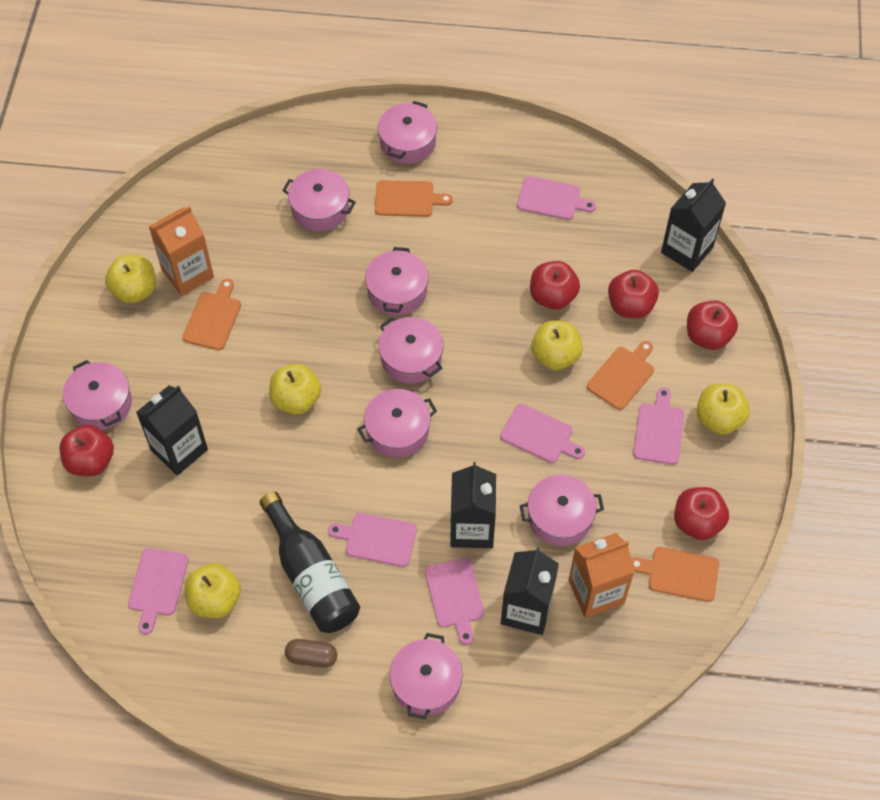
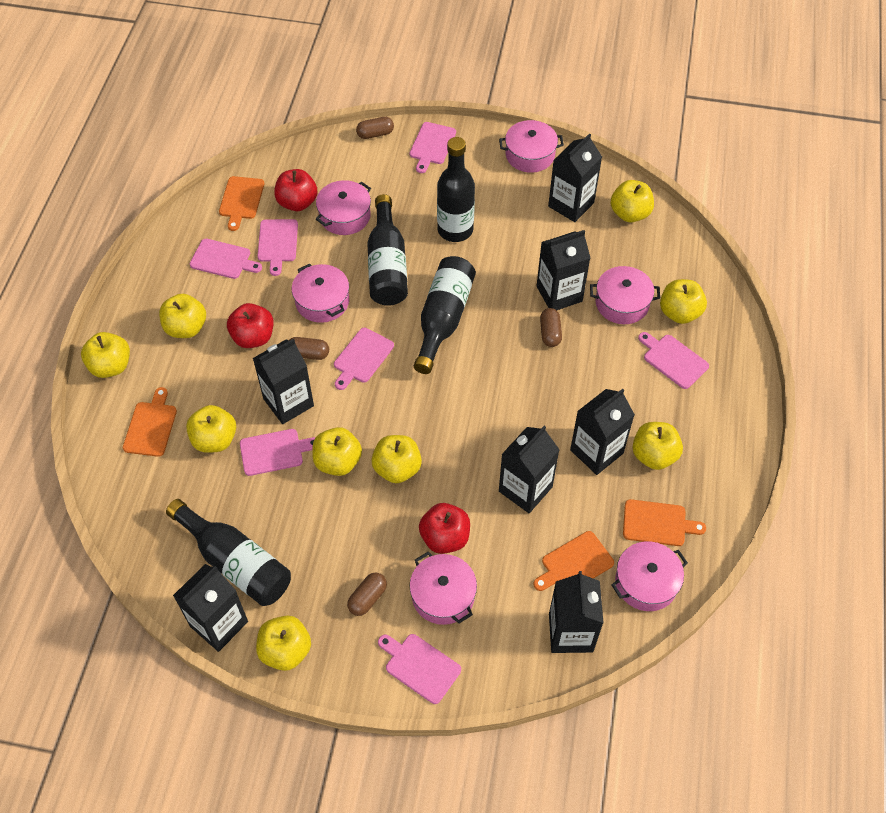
black bottle: [259,492,360,633] = 1 -> [166,499,291,606] [367,194,408,306] [414,256,476,374] [437,137,475,242] = 4
black carton: [136,386,208,476] [450,462,496,548] [501,547,559,635] [661,178,726,272] = 4 -> [173,564,248,652] [253,339,314,424] [499,426,560,513] [537,230,590,310] [548,133,602,222] [549,571,604,653] [570,389,635,475] = 7
brown capsule: [285,639,337,668] = 1 -> [289,337,329,360] [347,573,387,616] [356,117,394,139] [540,308,562,347] = 4
orange carton: [148,206,214,296] [568,533,635,618] = 2 -> none = 0
pink cutting board: [128,548,189,634] [328,513,417,567] [425,558,484,645] [500,404,585,463] [517,176,596,220] [633,387,684,465] = 6 -> [190,239,262,279] [240,429,316,476] [258,219,298,276] [334,328,394,390] [378,634,461,704] [410,122,456,173] [638,332,709,389] = 7
pink pot: [63,360,132,430] [282,169,356,231] [358,389,437,458] [365,247,428,315] [378,101,437,164] [378,317,443,384] [390,633,463,719] [520,475,604,546] = 8 -> [292,263,349,323] [316,180,371,235] [410,552,477,625] [499,120,564,173] [590,266,660,324] [611,541,688,611] = 6
red apple: [60,425,114,476] [530,261,580,310] [608,270,659,318] [674,487,729,540] [687,300,738,350] = 5 -> [227,303,274,348] [274,169,317,211] [419,503,470,554] = 3
yellow apple: [105,255,156,303] [185,563,241,618] [269,364,321,415] [531,321,583,370] [696,384,750,435] = 5 -> [81,332,130,378] [159,294,206,338] [186,405,236,453] [256,616,311,671] [312,427,362,476] [371,435,422,483] [611,180,654,222] [633,422,683,470] [660,279,707,324] = 9

